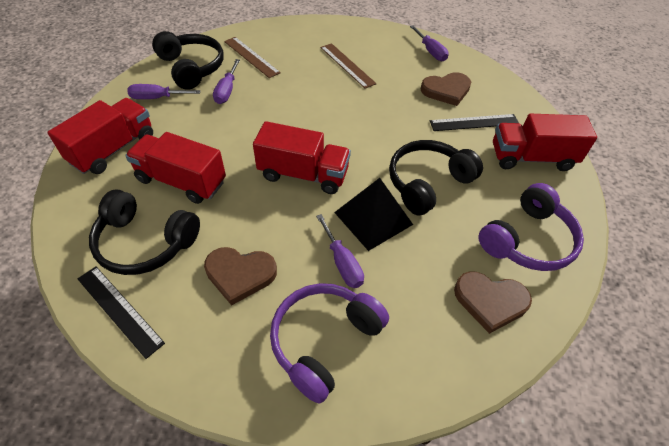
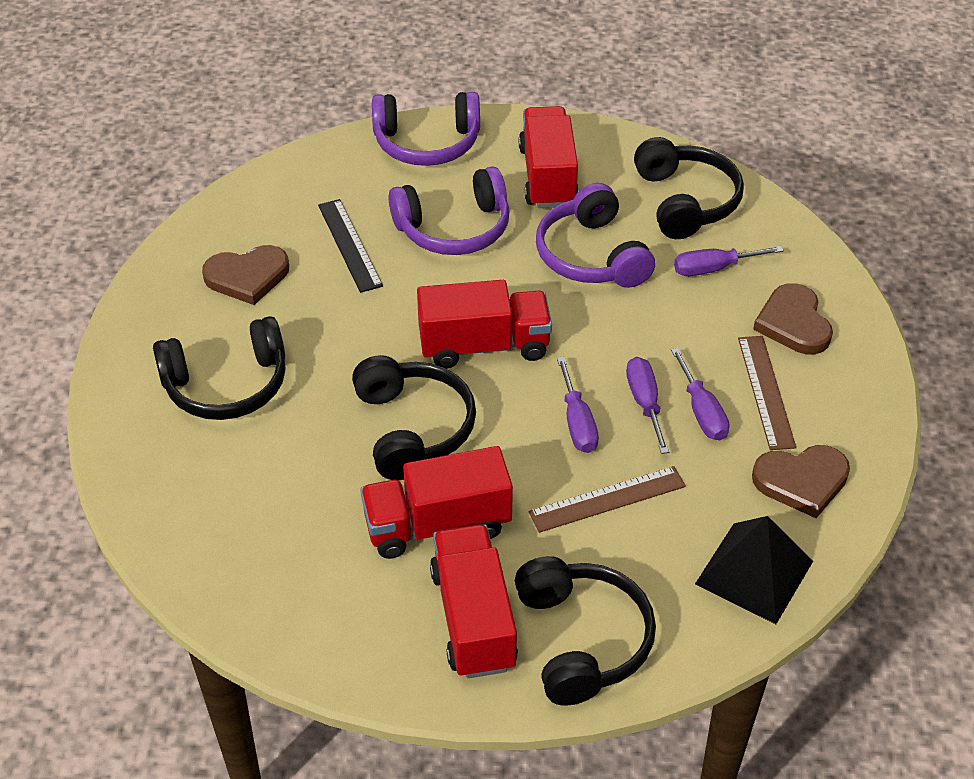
black headphones: [89,189,200,275] [152,31,224,90] [389,140,483,216] = 3 -> [153,316,285,420] [352,355,476,480] [515,556,656,706] [634,137,744,239] = 4
black ruler: [78,266,165,359] [430,114,519,131] = 2 -> [318,199,383,293] = 1
purple headphones: [270,283,389,404] [478,183,584,271] = 2 -> [372,92,480,166] [389,167,509,255] [536,183,655,288] = 3

